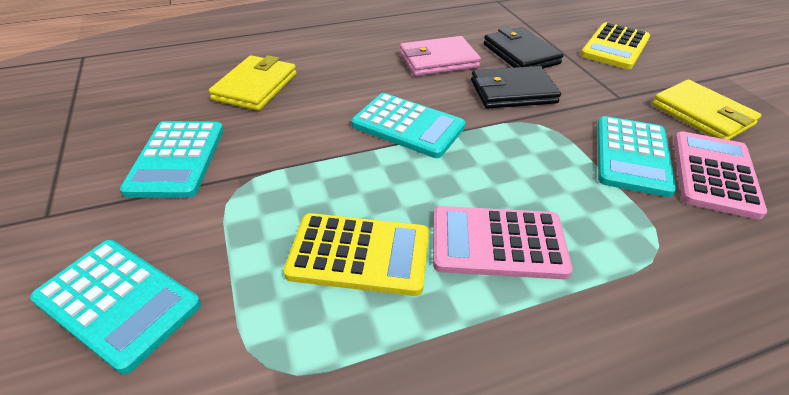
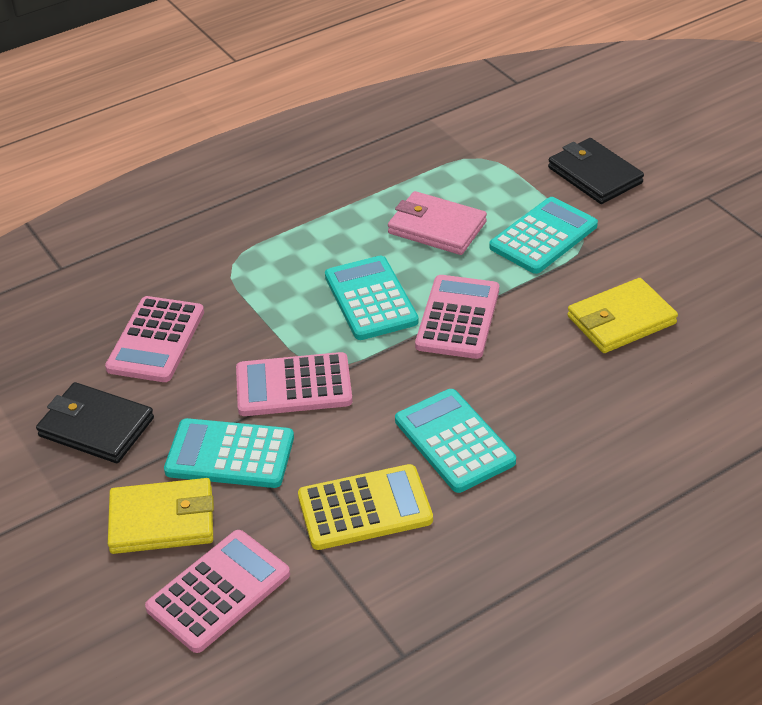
pink calculator: [433,206,573,279] [674,131,767,219] = 2 -> [105,296,204,382] [145,530,290,653] [236,352,352,416] [415,275,499,359] = 4
yellow calculator: [283,213,429,296] [581,22,650,69] = 2 -> [298,464,433,550] = 1

